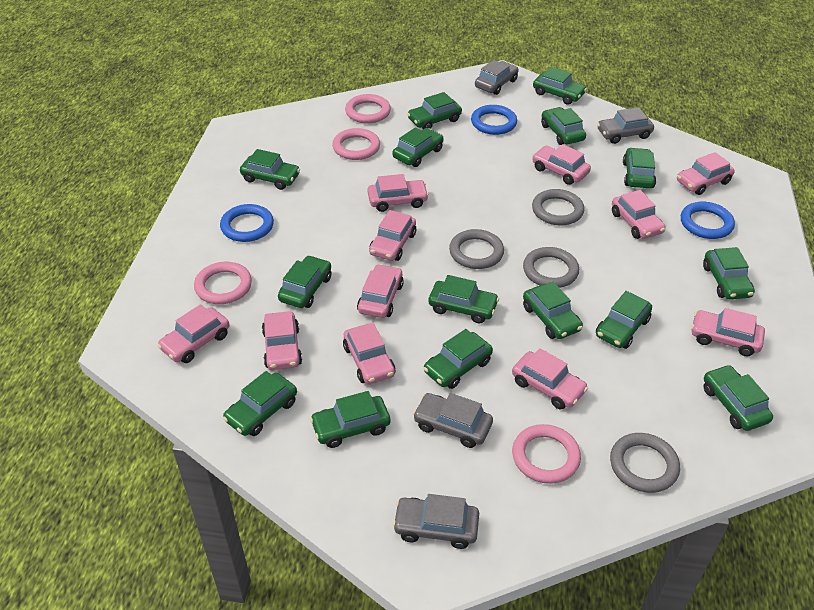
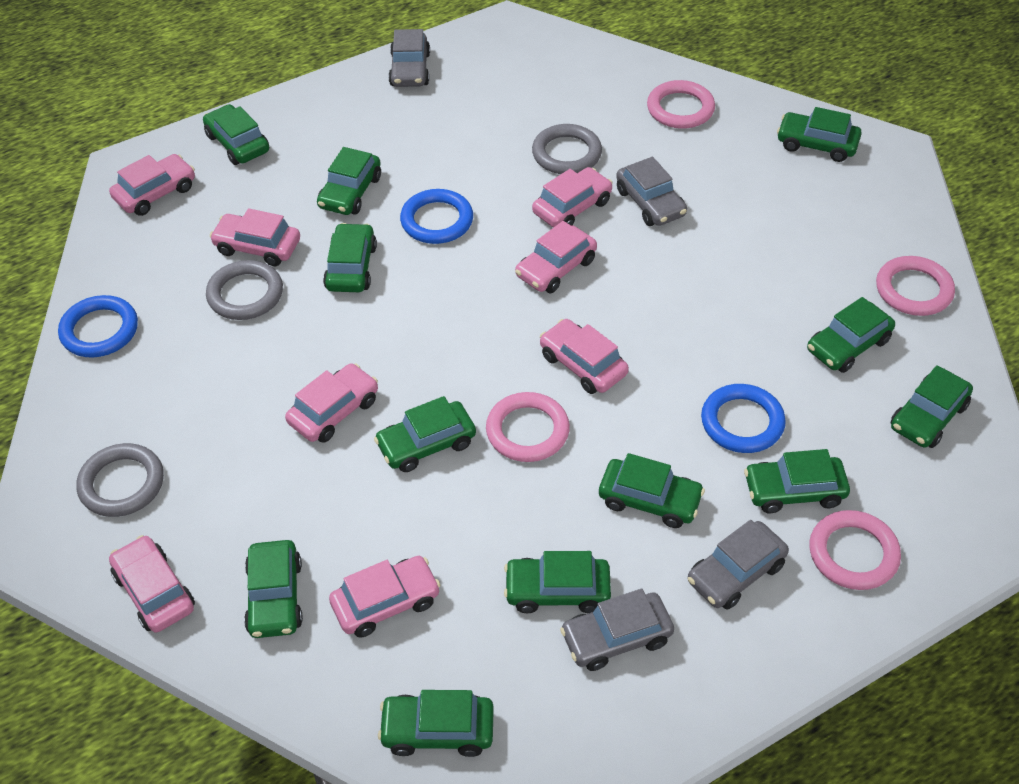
green car: [223,371,297,436] [240,149,300,190] [278,255,331,308] [310,391,390,448] [393,127,444,167] [407,92,462,129] [423,329,493,389] [428,275,499,324] [523,282,583,339] [533,67,587,105] [541,107,586,145] [596,291,652,349] [623,148,656,188] [703,247,755,299] [704,365,773,431] = 15 -> [203,104,269,165] [244,540,303,638] [317,147,381,215] [323,223,377,292] [374,396,476,472] [378,690,494,757] [504,551,611,613] [599,453,705,528] [744,449,850,513] [777,107,862,162] [807,297,895,373] [891,365,973,448] = 12
grey ring: [449,229,504,269] [523,247,579,288] [532,189,584,226] [610,433,680,493] = 4 -> [76,443,164,517] [206,260,283,320] [532,124,602,174] = 3
pink car: [157,304,230,363] [262,311,302,370] [343,323,395,384] [357,264,404,318] [367,174,429,212] [369,210,416,261] [512,348,588,409] [532,144,591,185] [612,190,666,239] [677,152,735,195] [691,308,765,356] = 11 -> [109,154,195,216] [109,535,195,633] [210,208,300,266] [285,363,378,443] [329,556,441,637] [515,221,597,293] [532,167,613,228] [540,319,629,394] = 8

